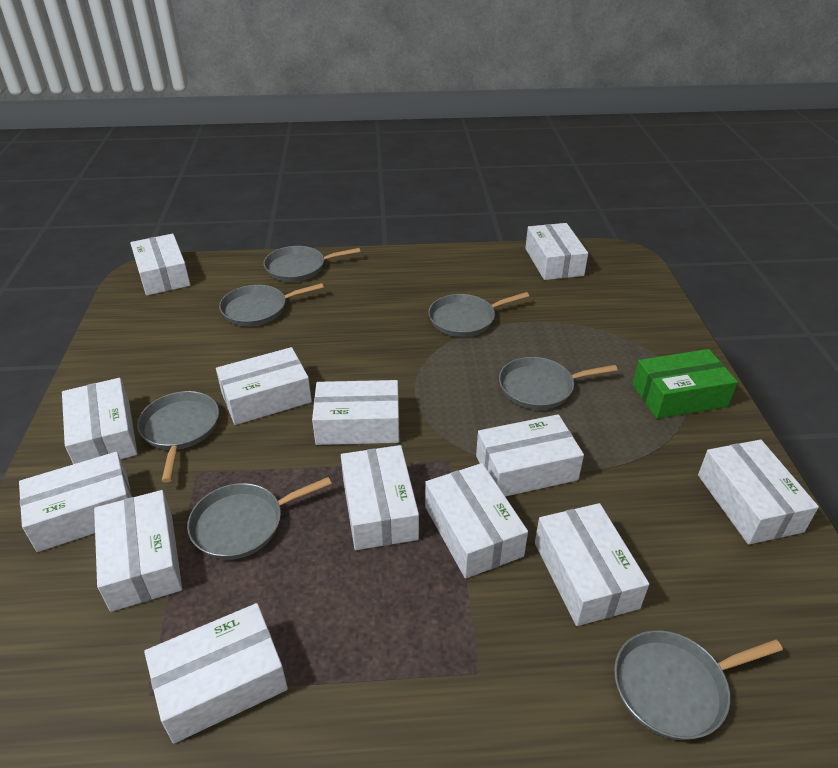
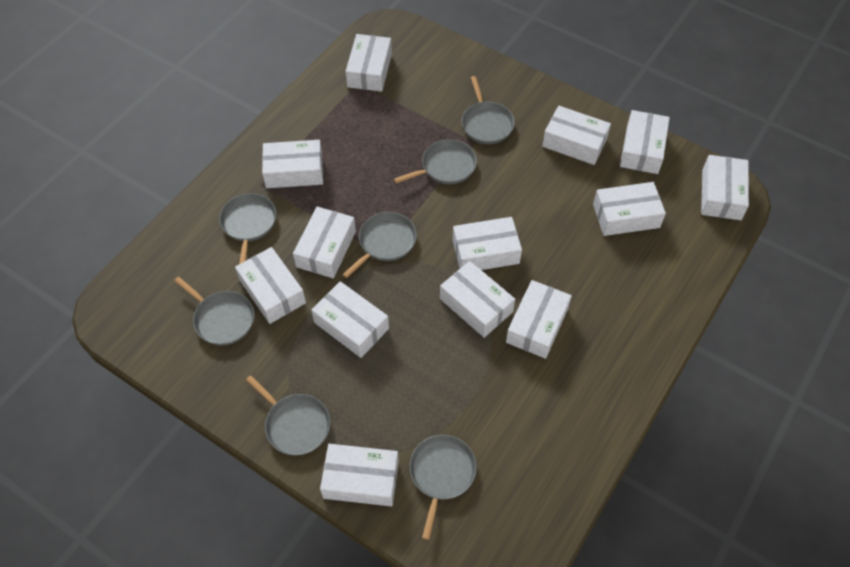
green box: [632,349,738,419] = 1 -> none = 0

